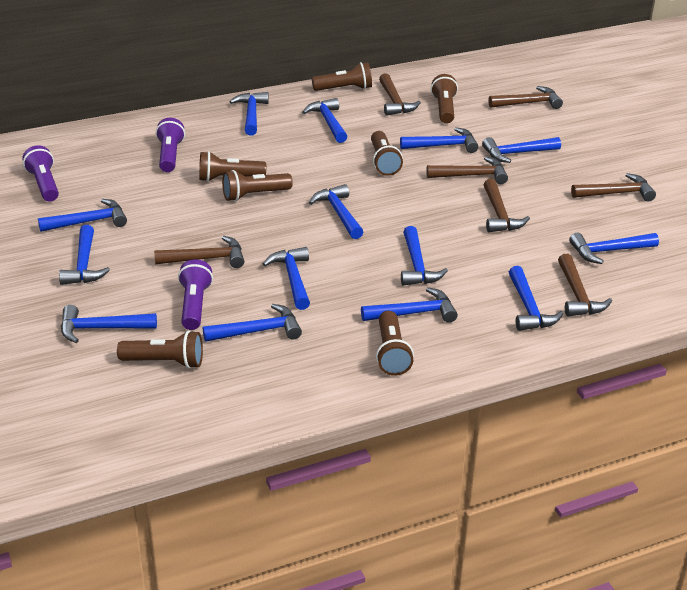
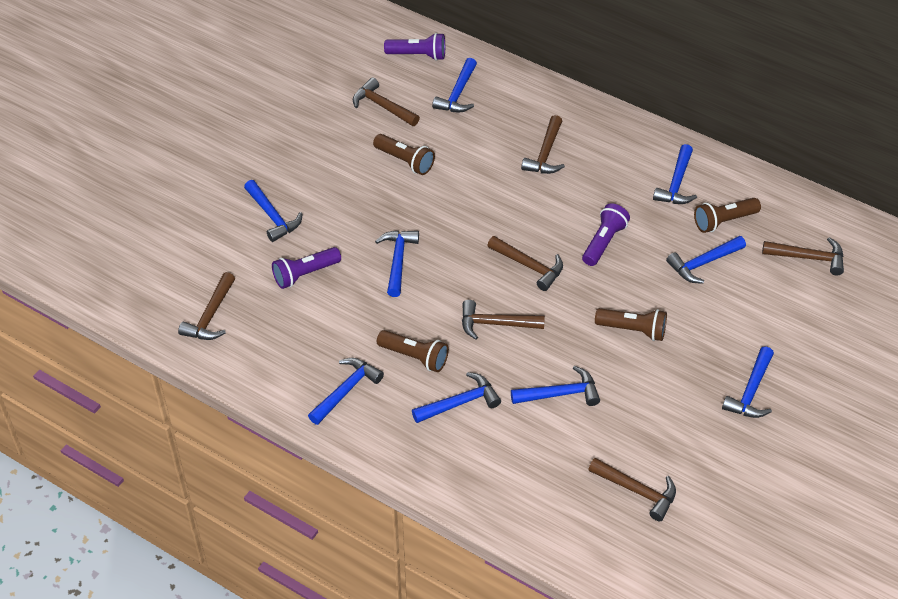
blue hammer: [38,199,127,232] [59,225,110,285] [61,305,157,343] [203,304,302,342] [229,92,269,135] [263,247,310,310] [302,98,347,143] [309,184,363,239] [361,287,458,323] [400,127,479,153] [401,226,448,285] [482,137,561,163] [509,266,564,331] [569,233,659,264] = 14 -> [244,180,302,242] [308,358,384,425] [375,231,419,297] [412,372,501,423] [432,58,477,112] [511,366,600,406] [653,144,697,204] [666,236,746,284] [722,346,774,418] = 9
brown flashlight: [117,331,203,369] [199,151,266,182] [222,170,293,201] [312,62,372,91] [371,131,403,176] [376,311,414,376] [431,74,458,124] = 7 -> [373,134,435,175] [377,330,449,372] [595,308,667,341] [694,198,761,233] = 4

